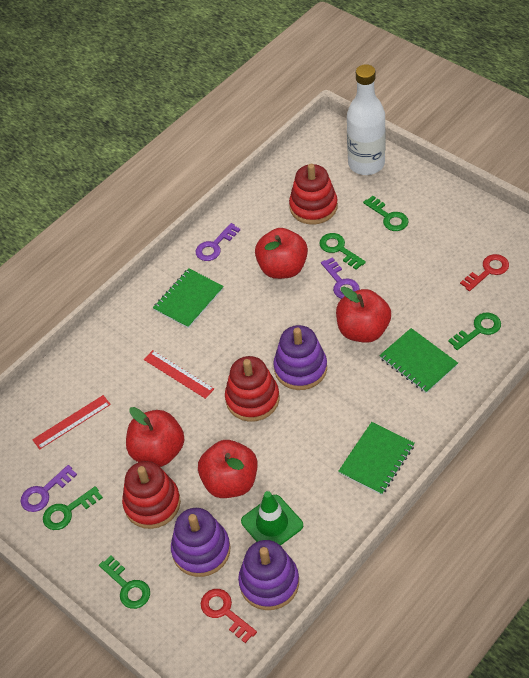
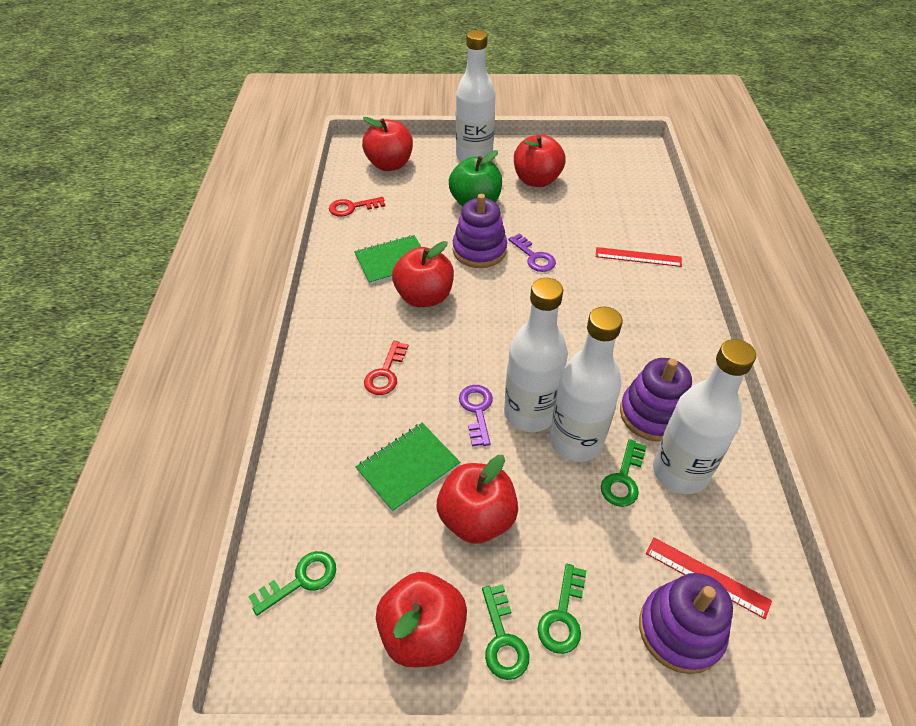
green apple: none = 0 -> [449,150,502,207] = 1
green key: [43,486,103,530] [99,556,150,609] [319,233,366,270] [363,196,409,231] [448,313,501,350] = 5 -> [248,551,336,616] [482,584,529,680] [537,564,586,654] [601,439,647,507] = 4
green notebook: [153,268,224,329] [338,422,415,495] [379,328,458,393] = 3 -> [354,235,421,285] [356,423,460,512] = 2
green traffic cone: [241,491,303,546] = 1 -> none = 0
purple key: [21,465,77,512] [196,223,240,261] [321,257,360,299] = 3 -> [459,385,493,446] [508,233,556,272] = 2
red apple: [126,407,184,467] [198,440,258,498] [255,228,308,279] [336,286,391,343] = 4 -> [362,117,413,171] [376,572,467,668] [392,241,454,307] [437,455,518,544] [514,134,566,187] = 5
red stacking toy: [122,461,181,529] [225,356,279,422] [289,164,338,224] = 3 -> none = 0
white bottle: [347,64,386,175] = 1 -> [456,30,496,162] [504,278,568,432] [550,307,623,462] [653,339,756,494] = 4

